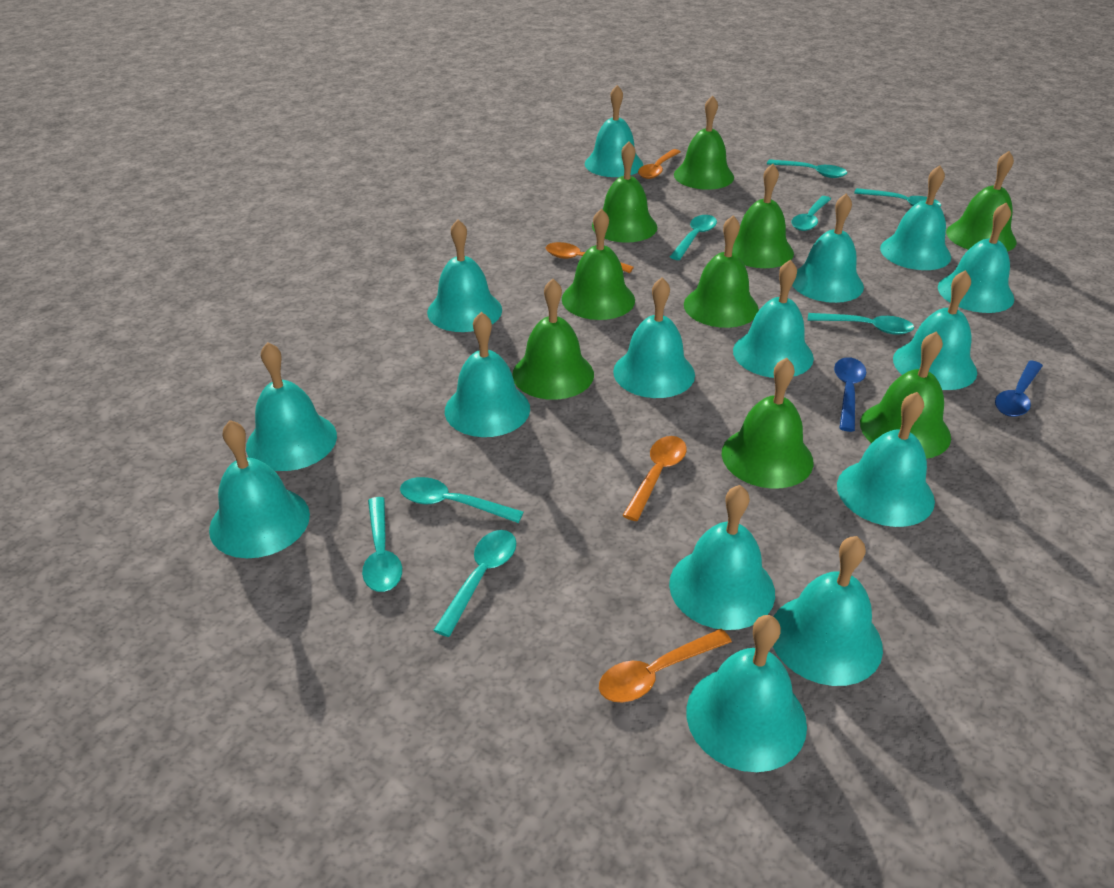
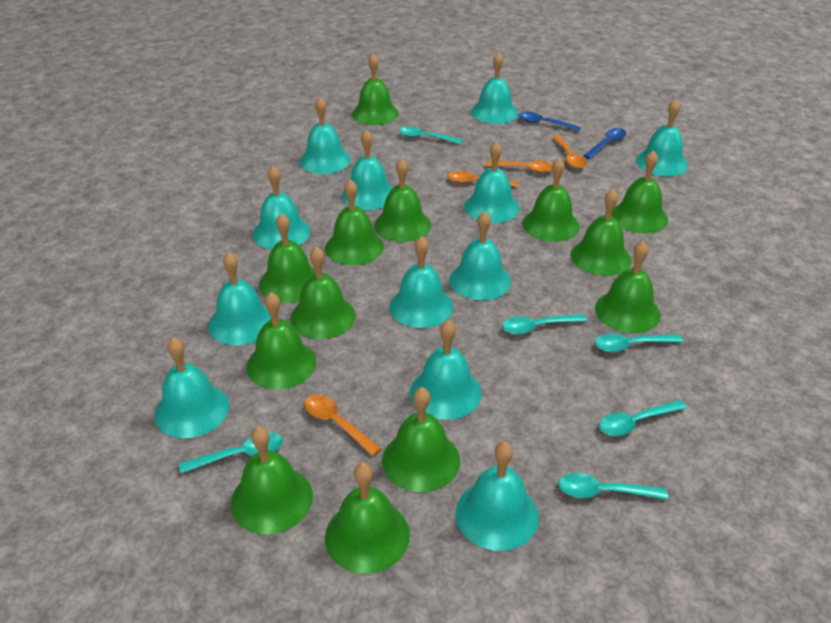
green bell: [512,279,594,400] [562,208,635,320] [592,142,657,243] [674,95,734,190] [684,215,759,328] [722,358,814,489] [732,164,794,268] [860,331,951,459] [946,151,1017,252] = 9 -> [231,426,313,534] [247,292,316,389] [259,213,316,303] [290,246,356,339] [325,179,384,265] [325,463,410,574] [352,54,399,125] [374,158,431,242] [382,387,460,492] [522,158,580,242] [571,189,631,276] [595,241,661,333] [611,150,668,234] = 13
turquoise bell: [209,420,310,558] [246,342,337,471] [427,220,502,332] [445,312,530,437] [585,85,643,177] [613,278,695,398] [669,485,775,630] [686,615,807,772] [733,259,814,378] [773,536,883,686] [792,193,864,303] [837,392,935,527] [880,165,951,270] [893,270,977,390] [938,202,1014,313] = 15 -> [154,337,229,438] [208,252,271,345] [253,166,310,250] [300,97,351,174] [342,129,393,210] [389,236,453,328] [410,320,482,420] [449,211,511,300] [456,442,539,551] [464,141,519,223] [471,52,518,124] [636,100,688,177] = 12
turquoise spoon: [362,497,402,592] [400,477,523,523] [433,530,516,637] [670,215,717,260] [767,159,847,178] [791,196,831,231] [808,313,914,335] [854,188,941,207] = 8 -> [179,432,283,473] [399,126,462,144] [502,314,587,335] [558,473,668,500] [595,333,683,352] [599,400,687,436] = 6

